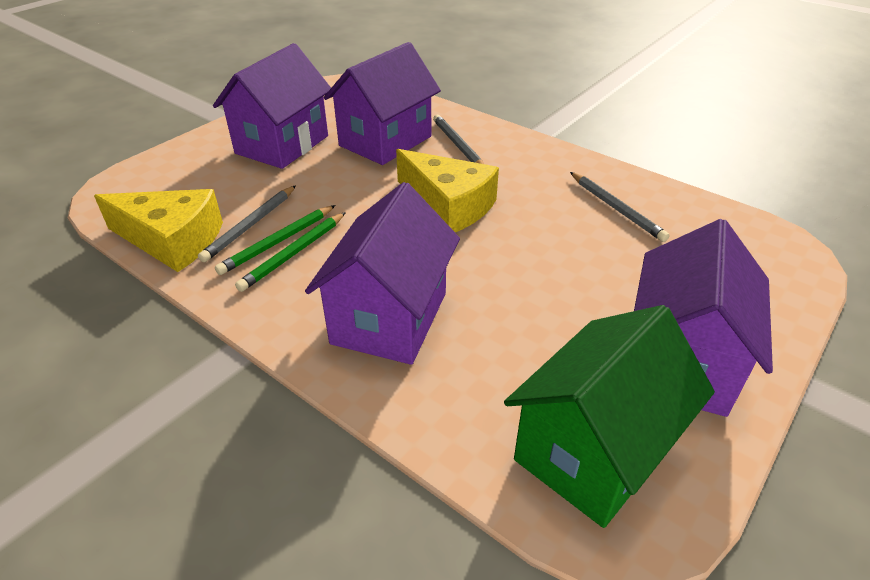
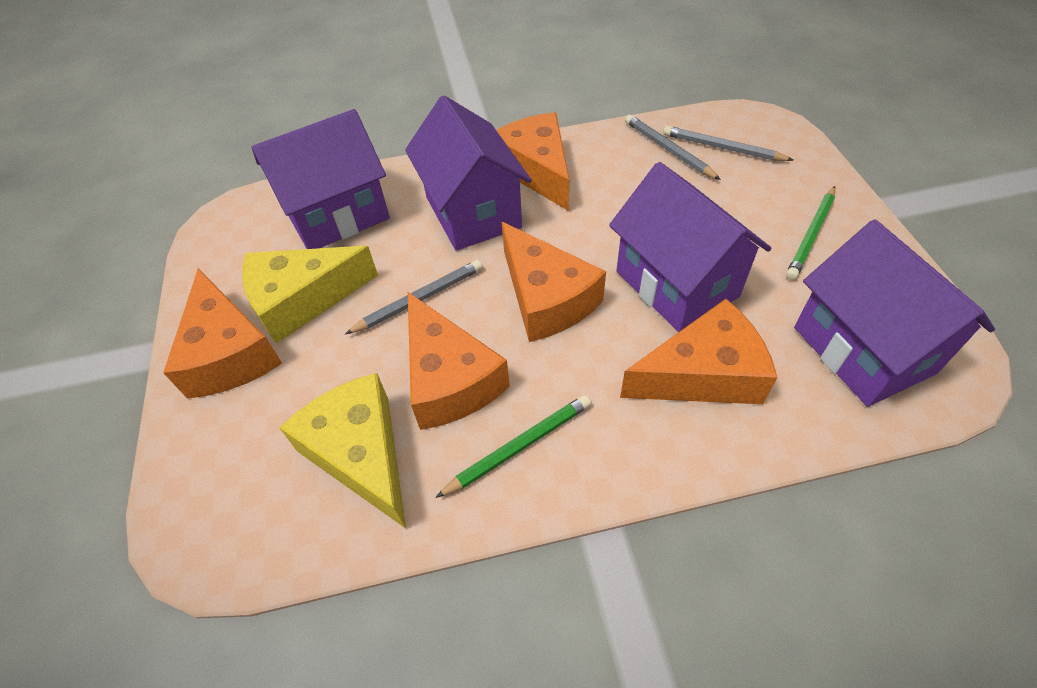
green house: [504,305,715,528] = 1 -> none = 0
orange cheese: none = 0 -> [163,268,282,399] [408,292,510,430] [496,112,569,211] [501,222,606,342] [620,299,778,404] = 5

